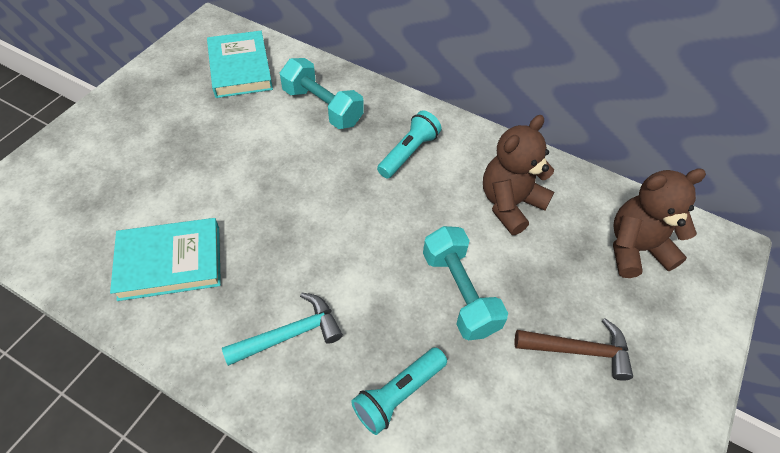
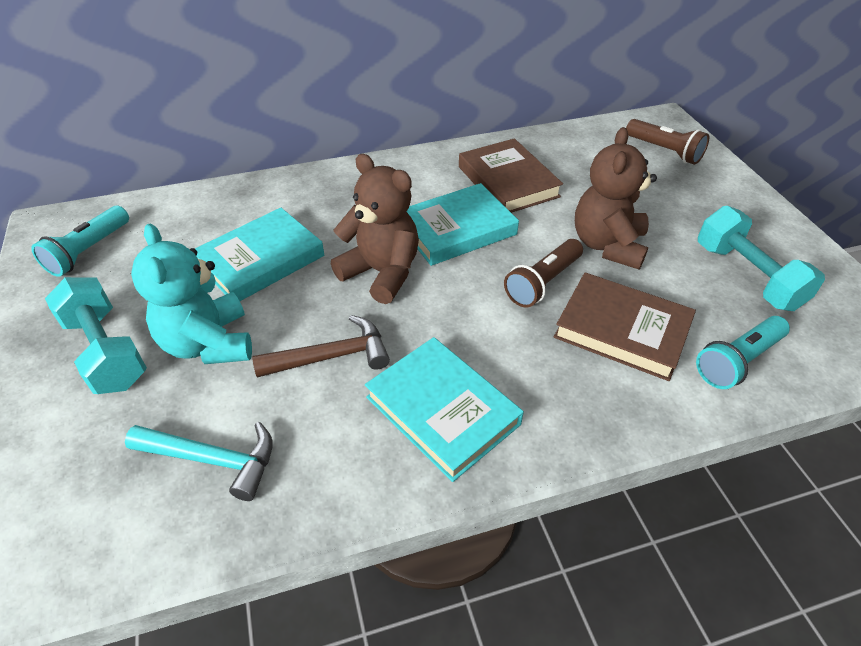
brown book: none = 0 -> [459,138,563,213] [554,272,696,381] = 2
brown flashlight: none = 0 -> [504,239,583,308] [626,119,710,165] = 2
turquoise book: [110,218,221,301] [207,31,273,98] = 2 -> [195,208,324,301] [365,337,524,482] [407,183,519,266] = 3
turquoise teddy bear: none = 0 -> [131,224,252,364] = 1

